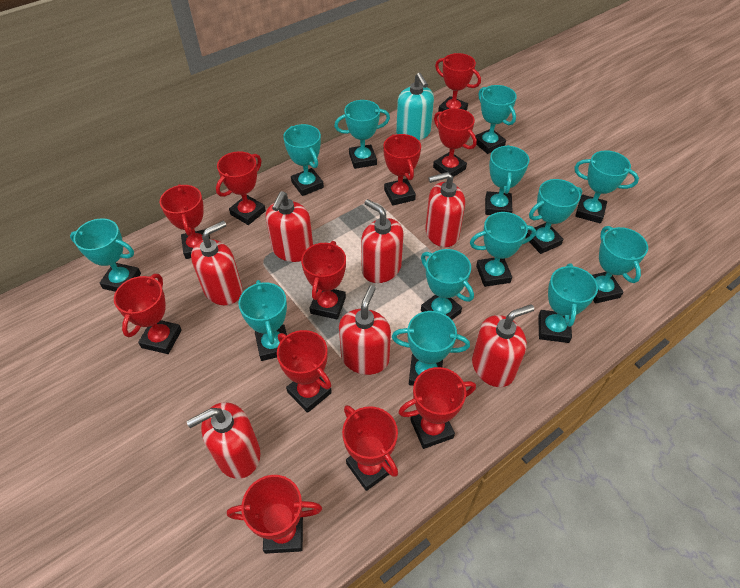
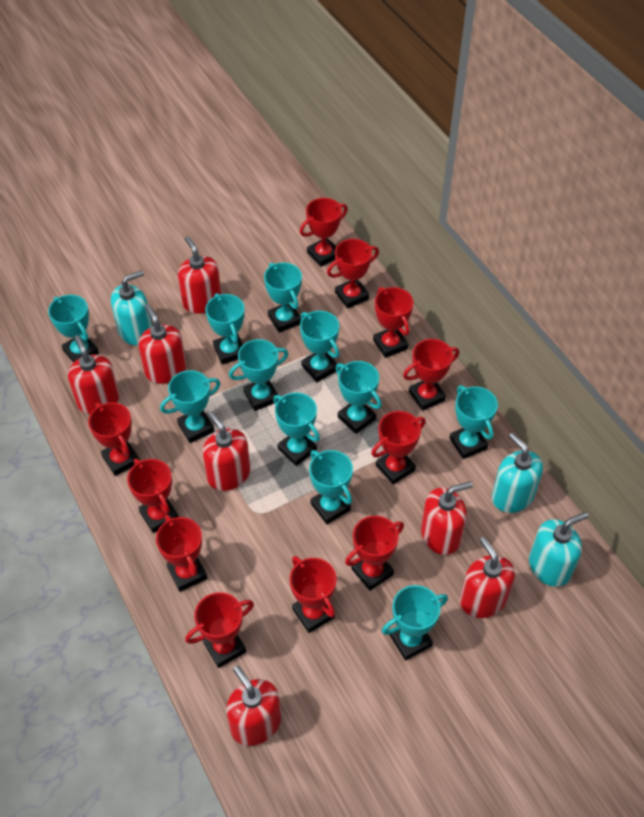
turquoise soap dispenser: [396,73,434,140] = 1 -> [111,270,152,346] [492,433,543,513] [529,512,589,587] = 3
turquoise trophy: [70,218,141,292] [238,280,287,361] [283,124,324,196] [334,100,390,169] [392,311,470,386] [421,249,474,320] [470,212,536,287] [475,85,517,154] [485,145,529,215] [525,179,582,254] [538,264,598,343] [574,150,639,223] [592,226,648,304] = 13 -> [48,295,99,363] [160,370,221,443] [206,293,245,365] [229,339,288,411] [264,262,302,333] [273,393,320,466] [300,311,339,382] [309,450,353,524] [336,361,382,434] [382,585,448,661] [450,385,498,459] = 11

